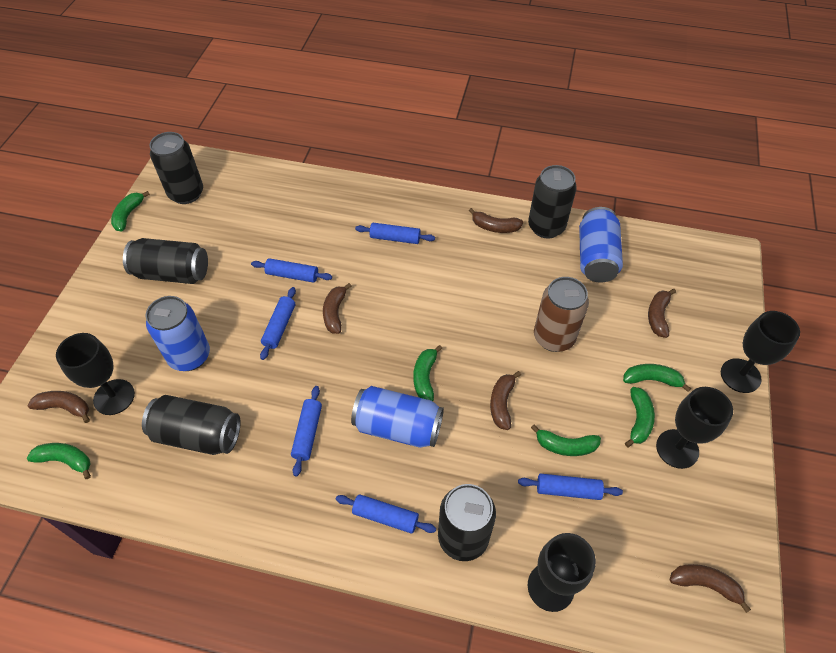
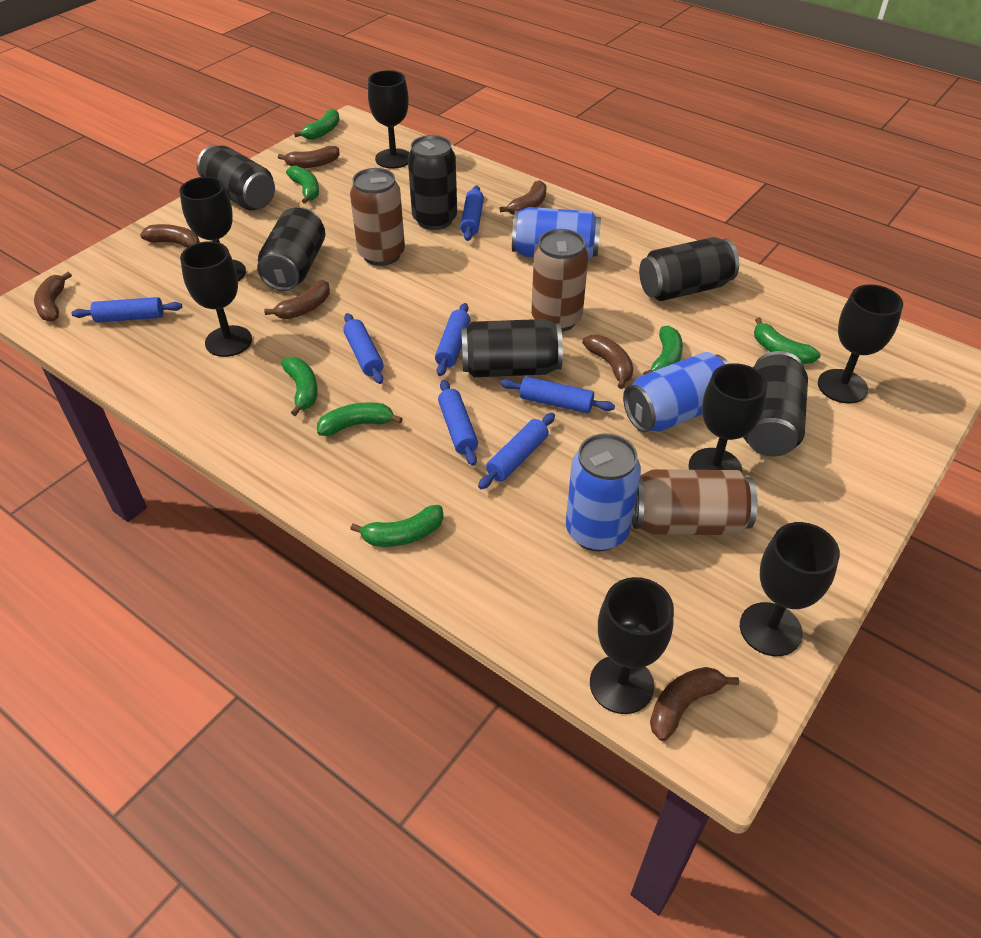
black can: [123,238,208,284] [142,395,241,455] [150,132,203,204] [438,484,496,561] [528,165,577,239] = 5 -> [197,145,275,210] [257,207,326,291] [408,135,457,230] [461,319,563,377] [639,237,739,301] [743,351,808,456] = 6
black goblet: [56,333,135,415] [528,533,596,612] [656,387,733,469] [721,311,800,393] = 4 -> [180,177,246,281] [180,241,252,357] [368,70,409,169] [590,577,674,714] [688,363,767,473] [740,522,840,656] [818,284,903,404] = 7
blue rolling pin: [251,258,332,283] [260,287,296,360] [291,386,322,477] [336,494,436,534] [355,223,435,244] [518,473,623,500] = 6 -> [71,297,182,323] [343,313,384,384] [435,303,471,376] [438,380,478,466] [460,185,484,241] [478,413,555,489] [500,376,615,413] = 7
brown banana: [28,391,90,423] [323,283,351,334] [469,208,523,233] [490,371,521,430] [648,289,676,338] [670,564,751,613] = 6 -> [34,272,72,322] [140,224,200,248] [264,280,330,319] [278,146,340,168] [500,180,547,215] [582,334,633,389] [650,667,739,741] = 7
brown can: [534,277,589,352] = 1 -> [350,168,405,266] [531,229,588,332] [632,469,758,535] = 3
green banana: [27,443,91,479] [111,191,150,231] [414,345,442,401] [531,425,601,456] [623,364,691,392] [625,387,655,447] = 6 -> [281,357,318,416] [286,166,319,204] [294,109,340,140] [317,402,403,436] [350,505,444,547] [643,326,683,375] [754,317,820,364] = 7

